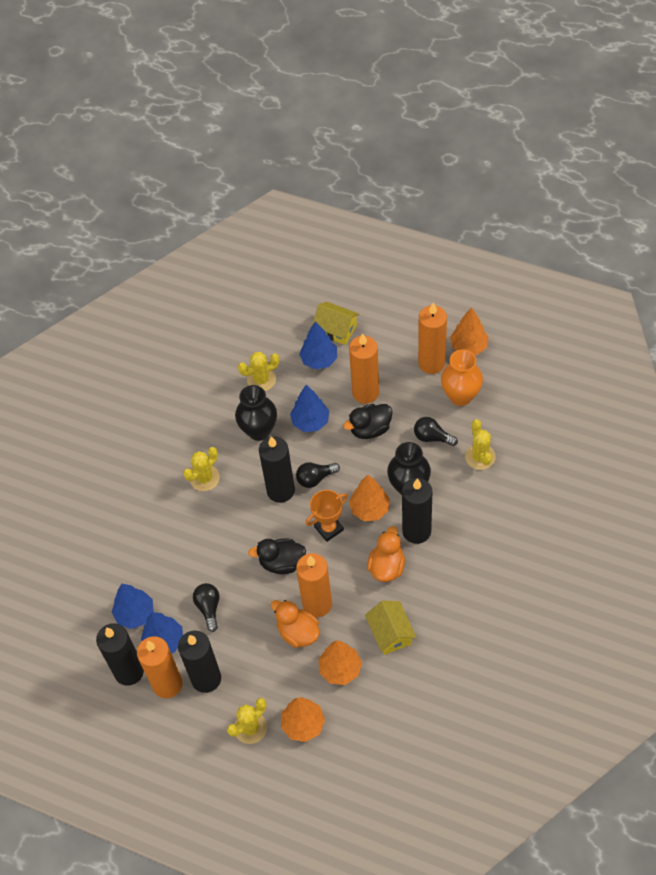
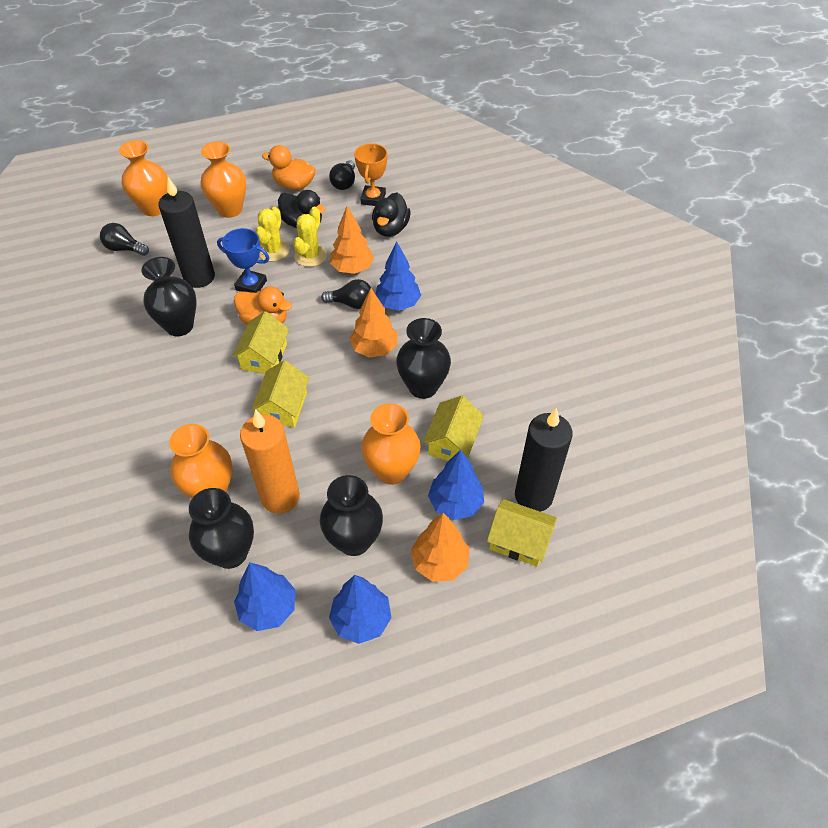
black candle: [96,623,144,686] [178,631,221,693] [259,436,295,503] [402,478,432,544] = 4 -> [158,177,215,288] [515,408,573,512] = 2
black vase: [235,385,277,441] [387,442,431,495] = 2 -> [141,257,197,336] [189,488,254,569] [320,475,383,556] [396,318,451,399] = 4
blue trophy: none = 0 -> [217,228,269,293] = 1
orange candle: [137,636,183,698] [296,553,332,617] [349,333,379,404] [418,303,447,374] = 4 -> [240,409,300,514] = 1
orange tree: [281,697,325,742] [319,641,362,685] [349,475,390,521] [450,307,489,355] = 4 -> [330,206,374,274] [350,288,397,358] [411,513,470,582] = 3
orange vase: [441,349,483,406] = 1 -> [119,140,168,216] [169,424,232,498] [201,142,246,218] [361,403,421,485] = 4
yellow cactus: [183,447,220,491] [227,698,267,744] [238,352,279,391] [465,419,496,470] = 4 -> [255,207,290,262] [293,207,327,267] = 2
yellow house: [312,302,359,345] [365,601,416,655] = 2 -> [232,311,289,374] [251,360,310,427] [423,396,484,461] [487,499,557,567] = 4

